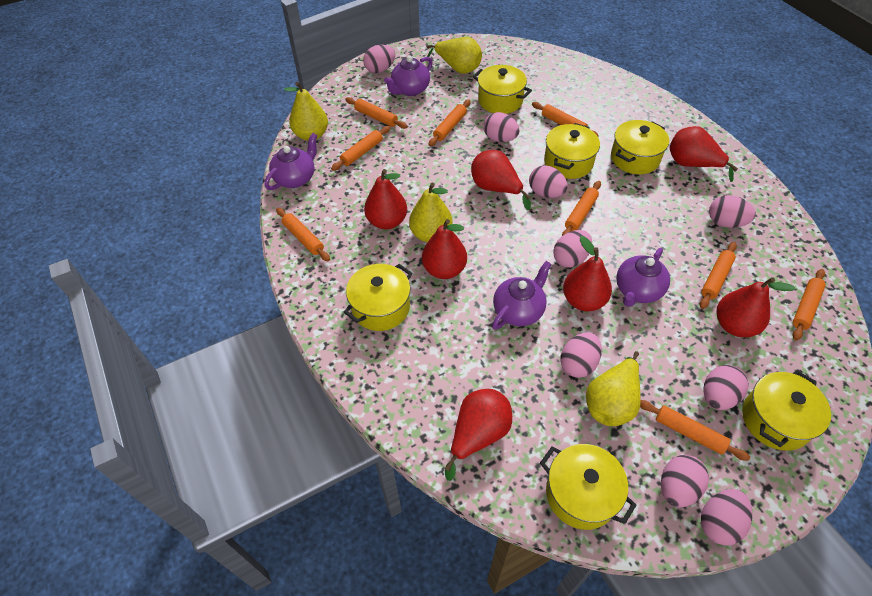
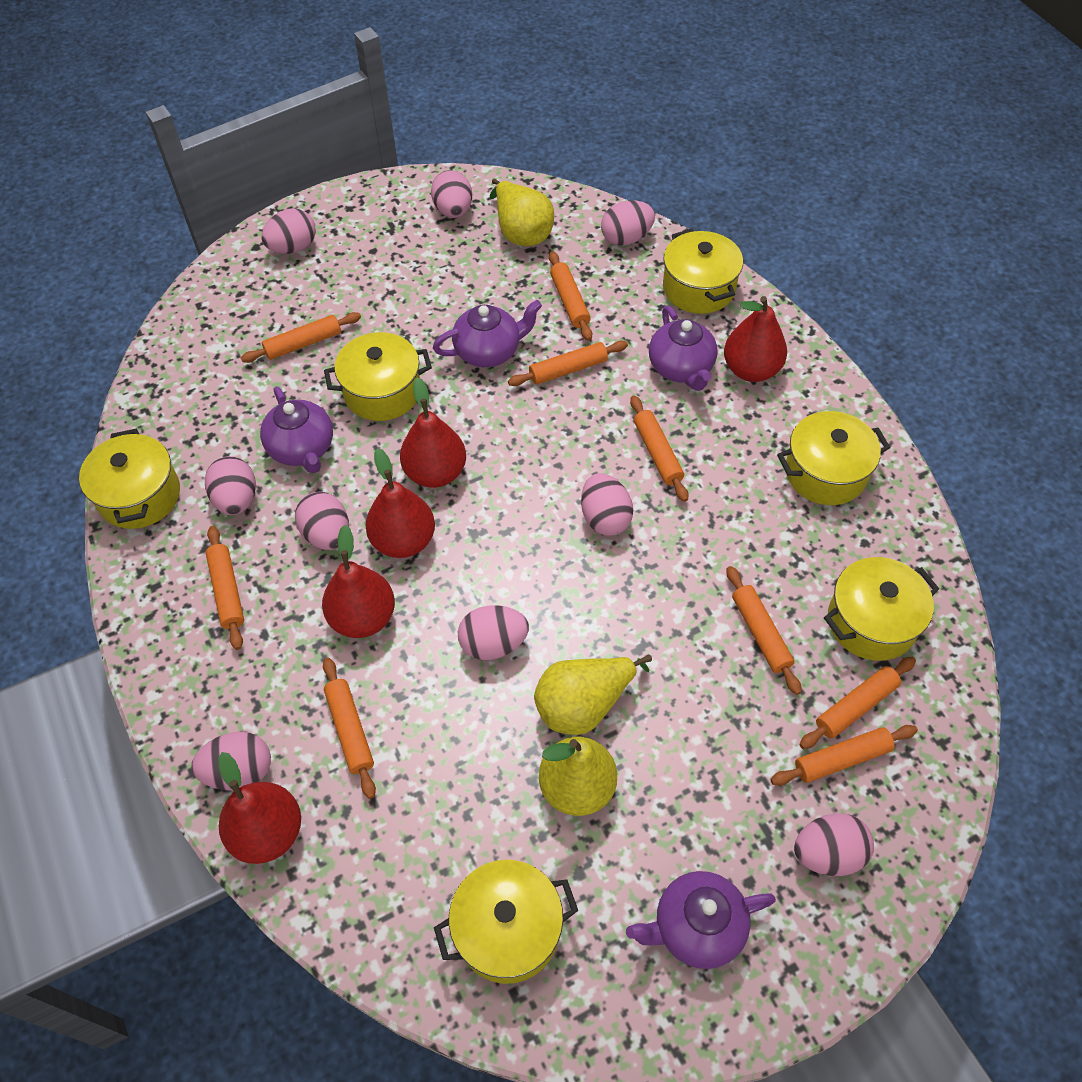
red pear: [364,169,407,230] [422,219,467,279] [445,389,512,481] [471,150,531,210] [563,236,612,311] [670,126,738,182] [717,277,796,337] = 7 -> [218,752,301,864] [322,525,395,638] [366,448,435,558] [400,378,466,488] [724,296,787,382] = 5
yellow pear: [284,82,328,141] [409,183,453,242] [427,37,482,74] [586,351,641,426] = 4 -> [490,179,554,246] [534,655,652,735] [539,737,617,816] = 3

